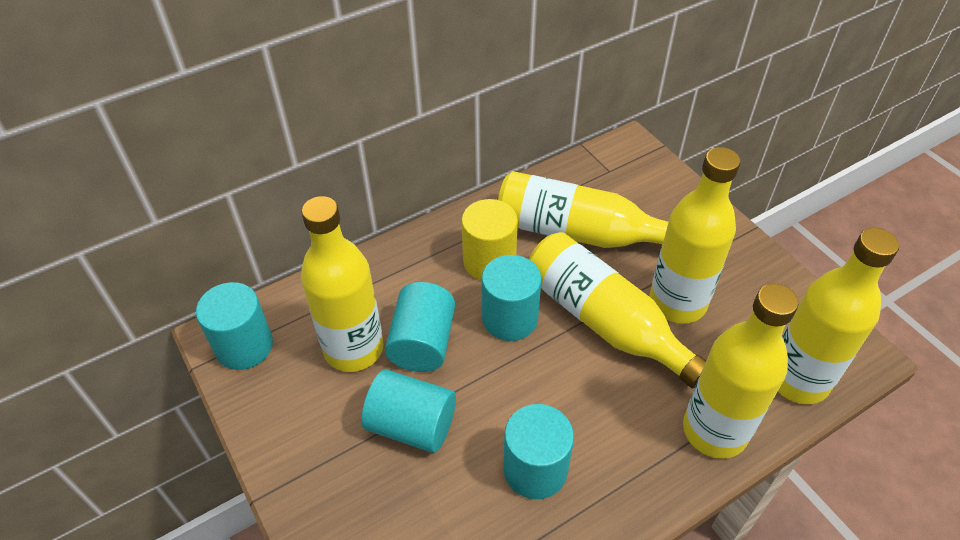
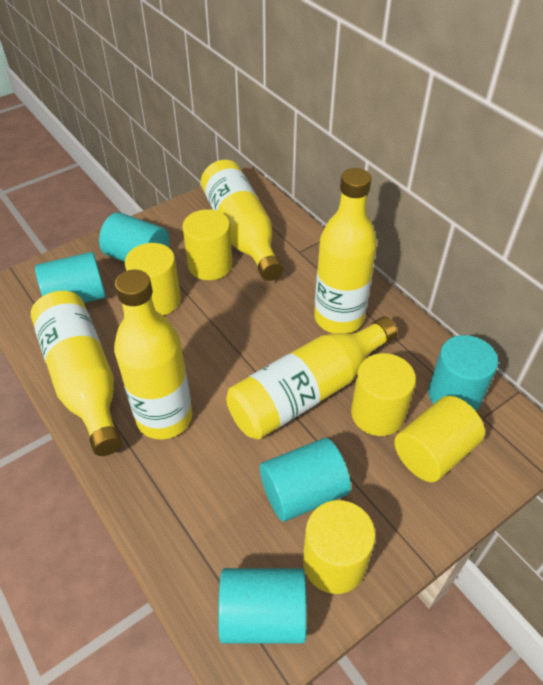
yellow bottle: [301,196,384,372] [498,171,668,248] [529,232,706,388] [649,147,740,324] [683,283,799,459] [778,227,899,404] = 6 -> [31,291,122,456] [114,270,193,440] [201,160,283,281] [226,317,398,440] [314,168,377,334] = 5
yellow cylinder: [461,199,518,280] = 1 -> [125,243,181,316] [182,209,232,280] [303,500,376,594] [351,353,416,436] [394,396,485,482] = 5

